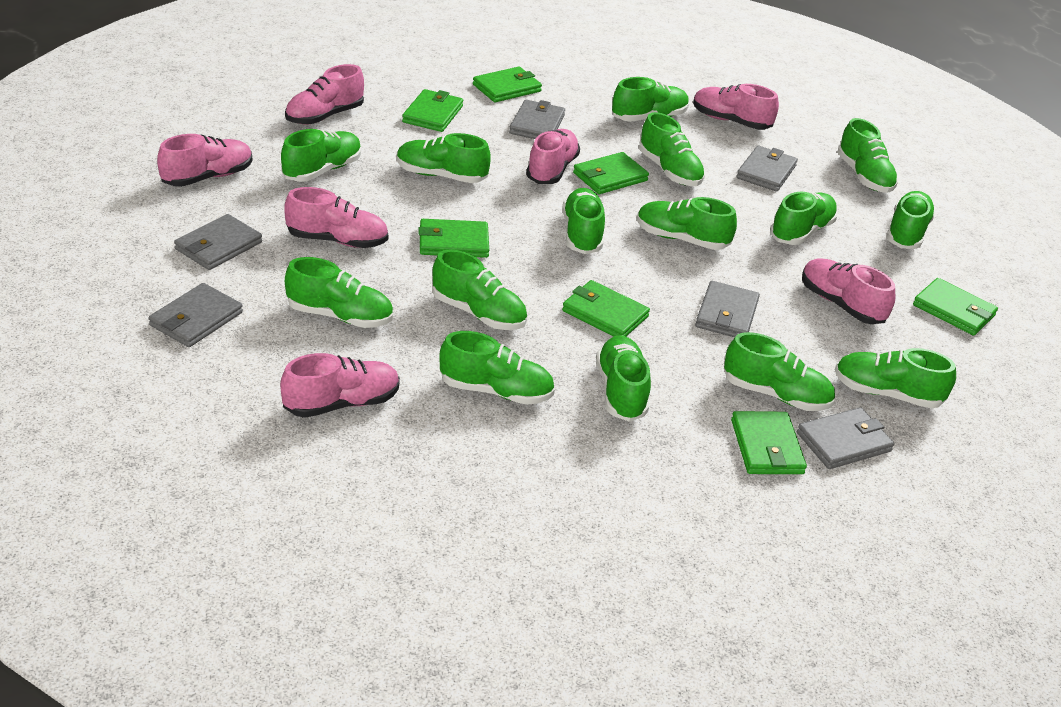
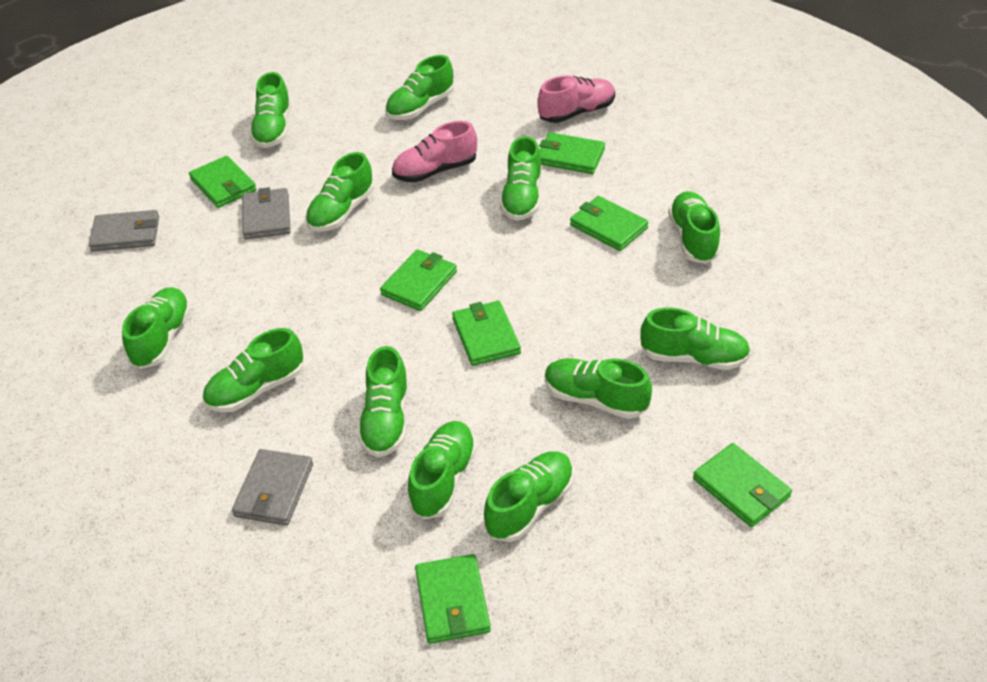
green shoe: [281,129,361,182] [285,257,393,328] [397,133,491,183] [433,249,527,330] [440,331,555,405] [562,188,605,254] [596,335,651,422] [612,77,689,122] [637,197,737,250] [639,112,705,186] [724,332,835,411] [770,191,838,245] [835,348,956,409] [837,118,898,193] [886,191,935,249] = 15 -> [122,287,191,369] [203,328,303,412] [250,72,291,148] [305,152,374,232] [357,346,409,458] [385,55,454,120] [407,421,477,519] [484,451,574,542] [500,136,542,221] [545,358,652,419] [640,307,751,370] [668,191,720,264] = 12
grey wallet: [149,283,243,347] [174,214,262,270] [509,100,565,139] [695,281,760,337] [736,145,798,192] [797,407,894,469] = 6 -> [89,210,159,252] [232,449,313,526] [242,187,291,239] = 3
pink shoe: [157,134,253,187] [280,353,400,418] [285,64,364,125] [285,187,388,248] [526,129,580,184] [693,84,779,130] [802,258,895,324] = 7 -> [392,121,477,182] [537,76,615,123] = 2

